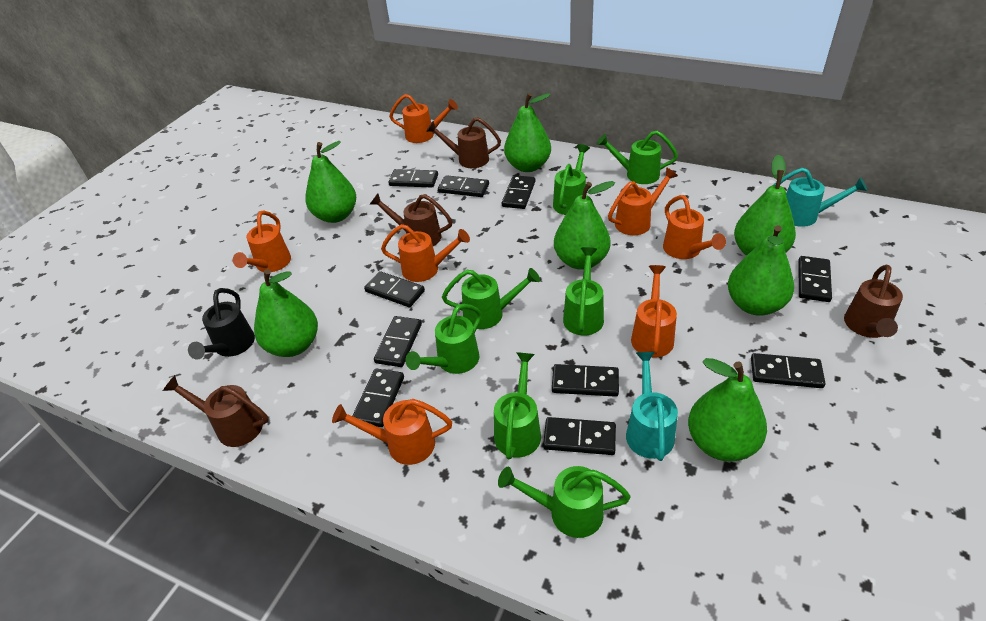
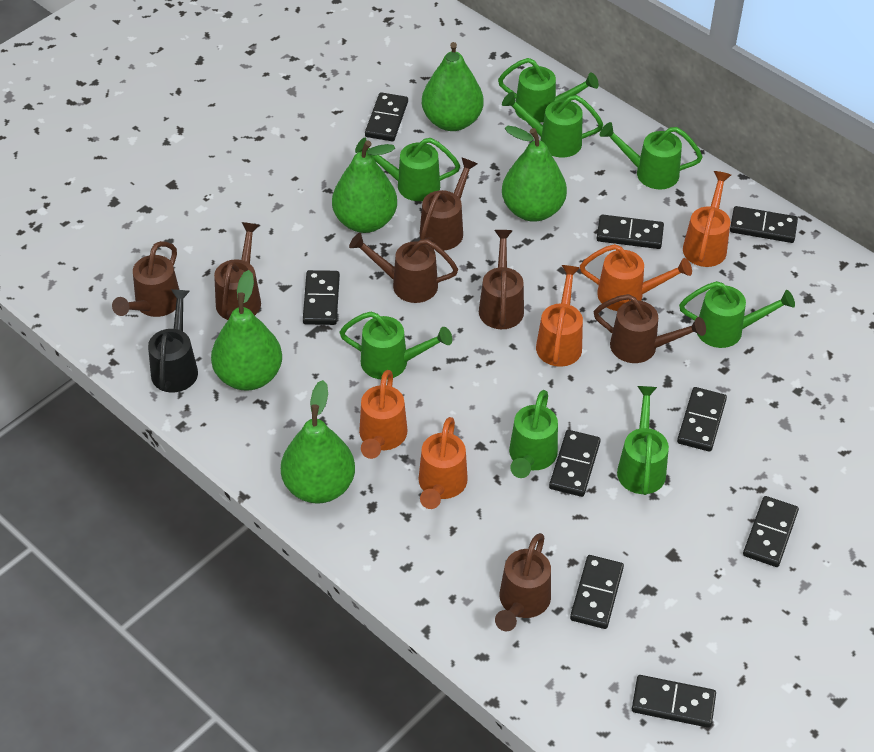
black domino: [352,368,404,427] [364,271,425,307] [374,316,422,367] [388,169,438,187] [438,175,489,197] [502,175,535,209] [543,417,616,455] [552,364,619,397] [751,353,826,388] [798,256,832,302] = 10 -> [303,270,340,325] [365,92,408,141] [549,430,601,497] [570,555,624,629] [597,214,664,249] [632,675,716,728] [677,387,727,452] [730,206,798,243] [743,496,799,567] = 9
brown watering can: [163,375,268,447] [370,193,453,246] [426,117,501,168] [844,265,903,338] = 4 -> [112,241,179,317] [214,222,261,320] [349,233,458,303] [420,157,477,250] [479,230,524,329] [495,533,551,631] [594,294,706,363] = 7
green pear: [254,269,318,357] [305,141,356,223] [504,93,551,172] [554,181,615,270] [688,358,767,461] [728,225,794,316] [734,154,796,256] = 7 -> [211,270,282,391] [281,380,355,504] [332,141,397,233] [422,42,484,131] [502,126,567,222] = 5
green watering can: [406,304,482,374] [442,268,540,329] [494,352,541,460] [498,466,631,538] [553,144,590,215] [563,247,604,335] [597,131,678,184] = 7 -> [339,311,452,379] [355,138,460,201] [498,58,599,123] [502,92,603,158] [509,390,558,478] [600,122,703,190] [617,386,669,495] [679,281,795,348] = 8
orange watering can: [233,211,291,272] [332,399,452,465] [381,224,470,282] [389,94,458,143] [608,167,678,235] [631,265,677,357] [663,195,726,259] = 7 -> [359,370,407,459] [418,417,468,509] [536,265,583,367] [580,244,692,311] [683,171,731,267] = 5
turquoise watering can: [626,352,678,461] [773,168,867,227] = 2 -> none = 0

